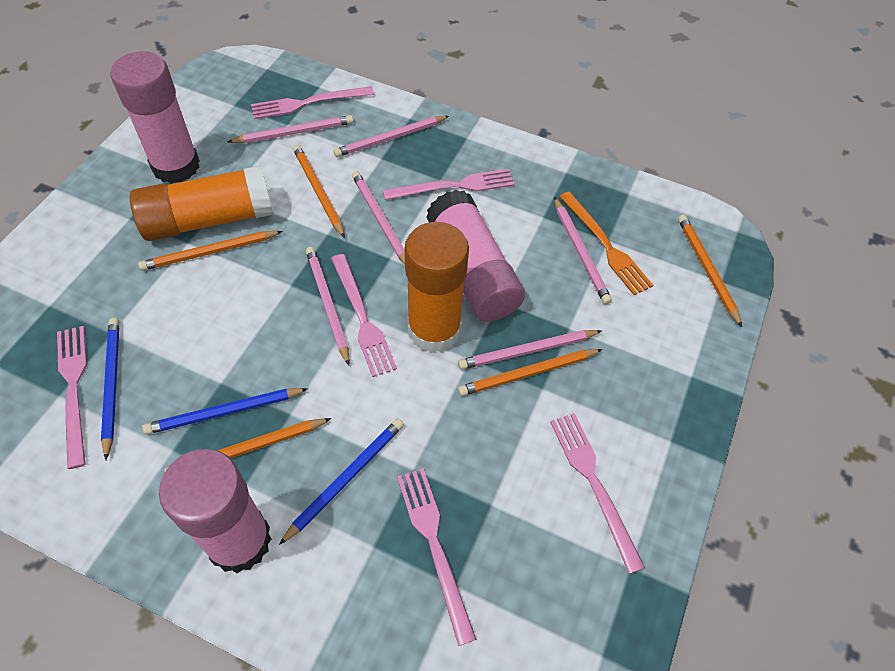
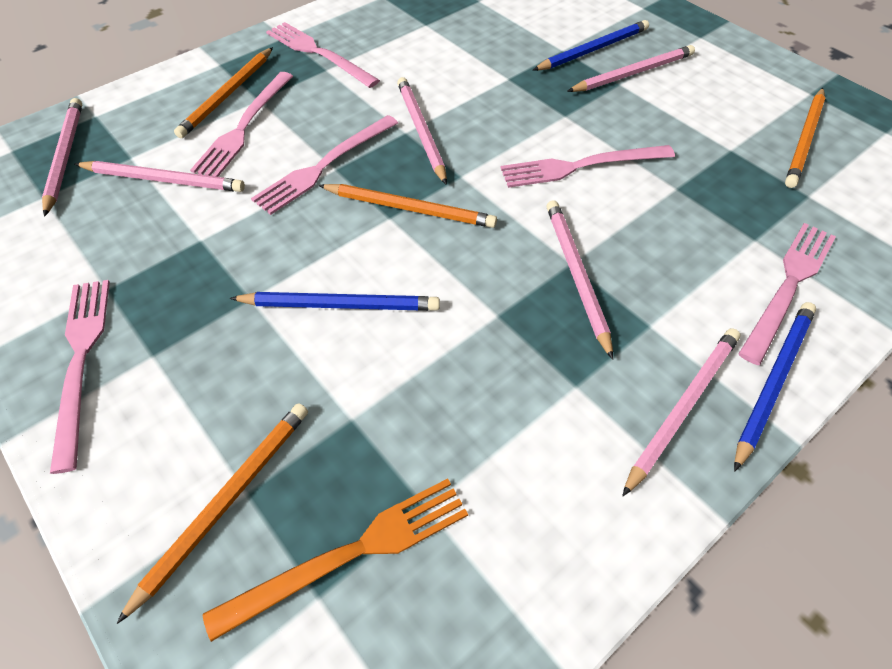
orange glue stick: [130,165,273,241] [405,222,469,353] = 2 -> none = 0
orange pencil: [138,231,283,271] [164,418,331,473] [293,144,345,238] [458,349,602,396] [678,215,742,327] = 5 -> [116,403,308,624] [174,47,273,138] [318,184,497,228] [785,88,825,188] = 4
pink glue stick: [111,51,200,184] [159,449,271,573] [426,190,525,322] = 3 -> none = 0

